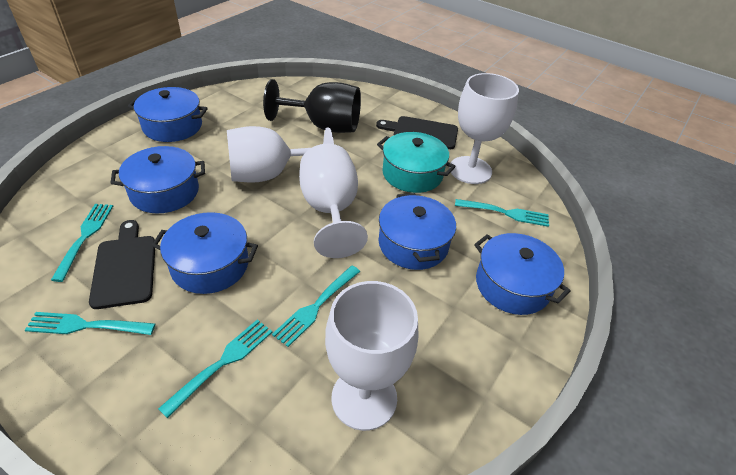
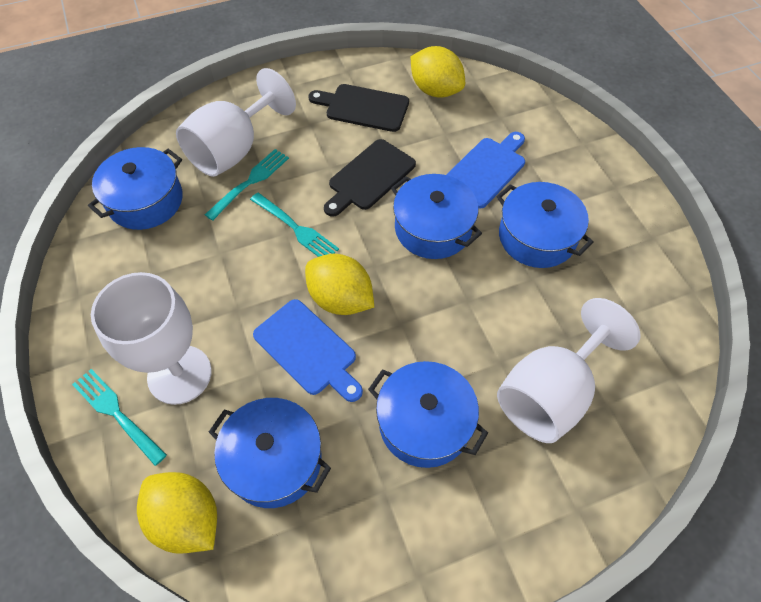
black goblet: [263,79,361,133] = 1 -> none = 0
blue cutting board: none = 0 -> [253,299,363,402] [447,132,525,209] = 2
turquoise fork: [25,312,155,335] [51,204,113,282] [158,319,273,418] [272,266,360,347] [455,199,549,227] = 5 -> [72,369,167,466] [205,149,289,221] [250,193,339,257] = 3
turquoise pot: [377,132,456,193] = 1 -> none = 0
white goblet: [227,126,334,183] [299,144,368,258] [325,281,418,431] [449,73,519,184] = 4 -> [91,272,212,405] [176,68,296,177] [497,298,640,443] = 3
yellow lemon: none = 0 -> [137,472,217,554] [305,254,374,315] [411,46,465,98] = 3

